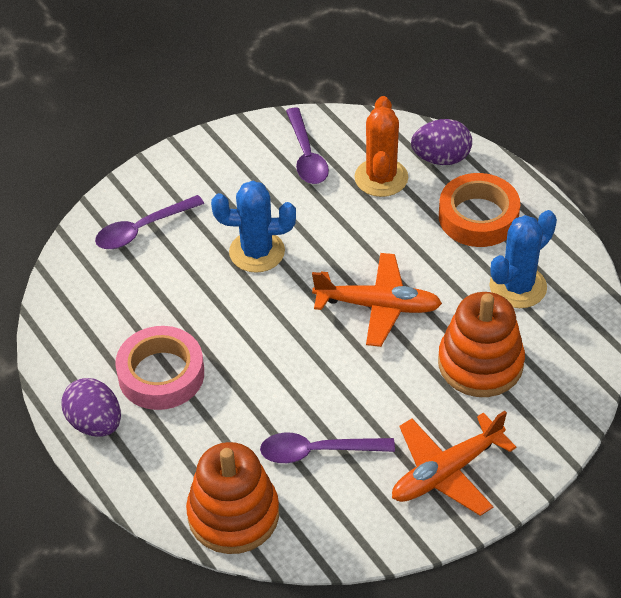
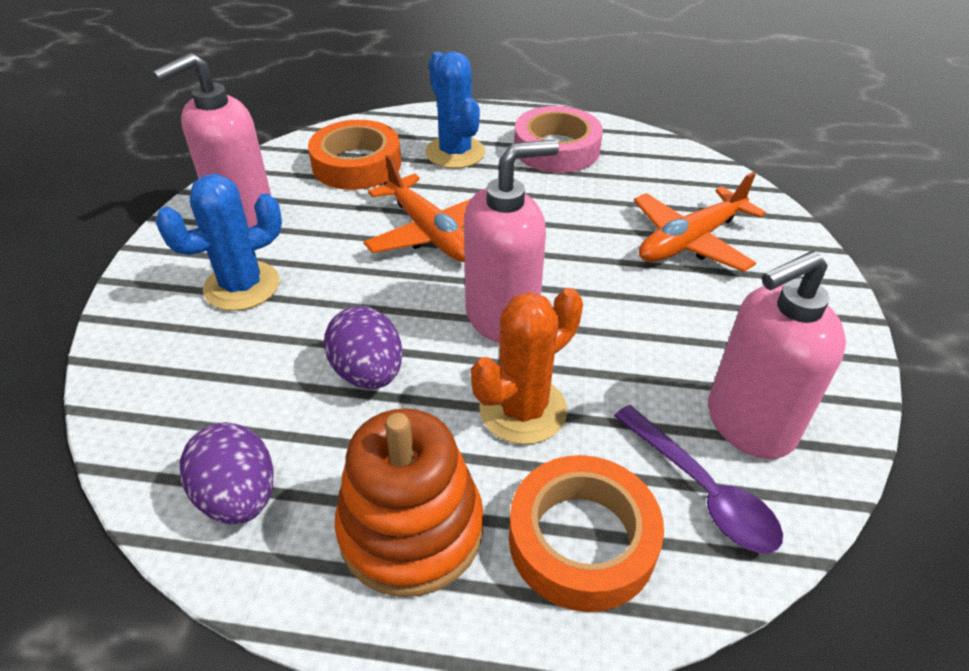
orange stacking toy: [186,442,279,554] [438,292,525,397] = 2 -> [335,408,483,597] = 1
orange tape: [439,173,520,247] = 1 -> [308,120,401,190] [509,455,664,612] = 2
pink soap dispenser: none = 0 -> [153,53,271,228] [464,140,559,343] [708,250,846,459] = 3
purple spoon: [95,195,204,249] [260,432,395,463] [286,107,329,184] = 3 -> [614,405,783,553] = 1

